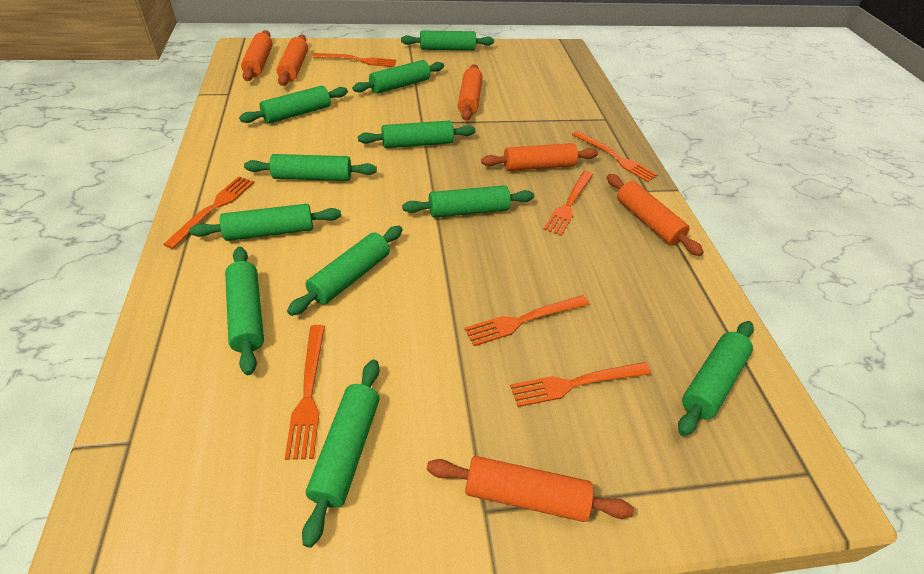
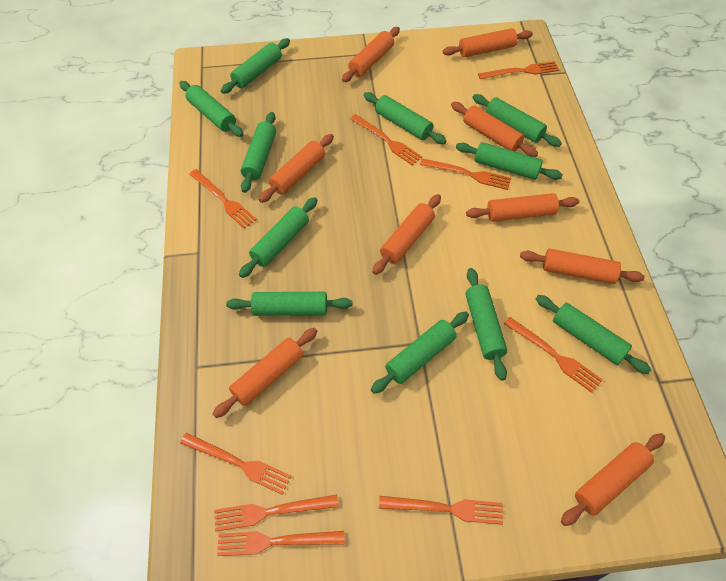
orange fork: [163,176,254,249] [285,325,325,460] [313,53,396,67] [464,295,589,346] [510,362,651,407] [543,171,593,236] [572,131,658,182] = 7 -> [180,433,292,495] [189,169,257,229] [214,494,339,532] [217,531,345,556] [350,114,422,165] [379,496,503,525] [420,158,511,190] [478,61,559,79] [504,317,603,393] = 9
orange rolling pin: [241,30,273,81] [277,35,308,86] [427,456,634,522] [458,64,483,121] [481,143,598,171] [607,174,704,256] = 6 -> [213,328,318,418] [259,134,334,203] [342,27,400,82] [372,194,441,275] [443,28,533,57] [451,102,538,157] [466,193,579,222] [520,249,645,284] [561,433,665,526] = 9

